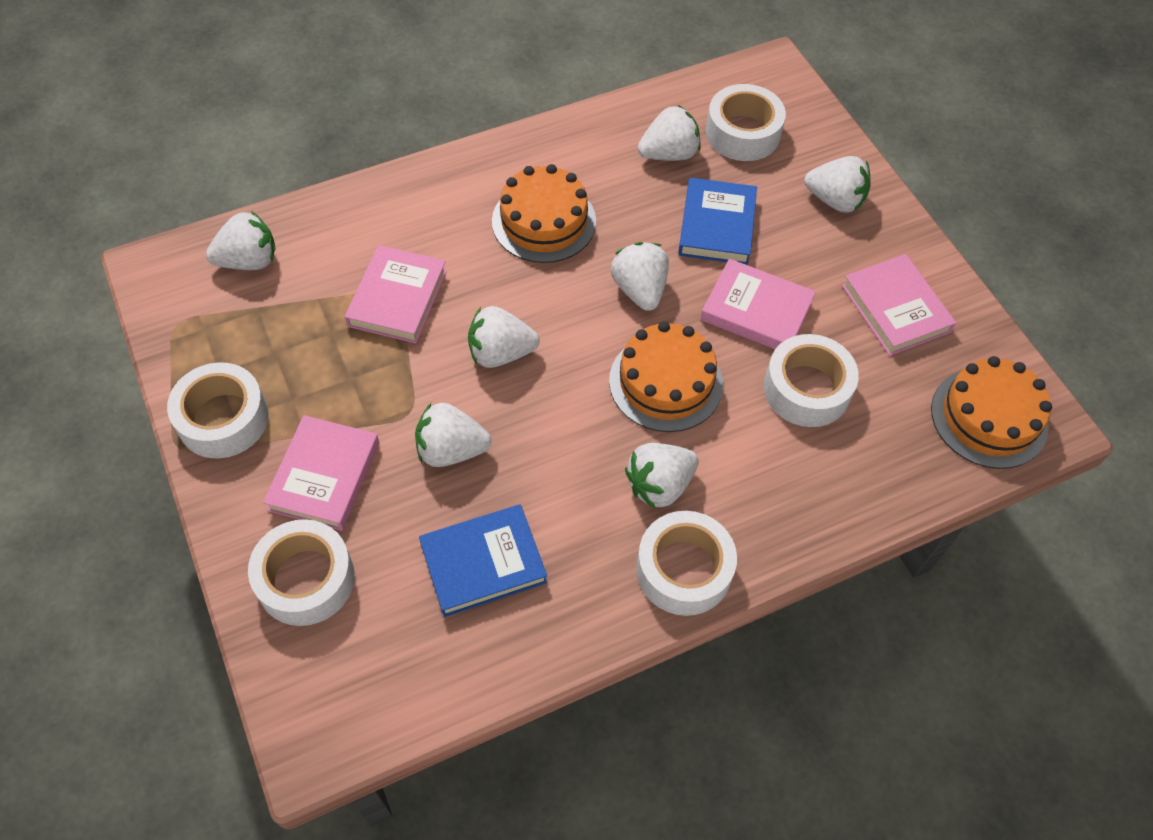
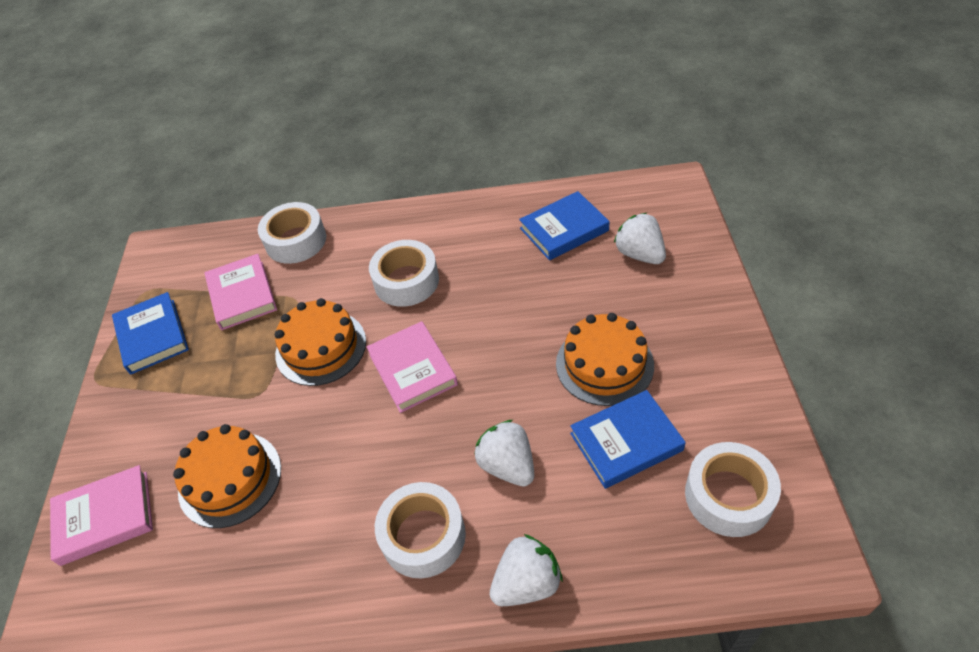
blue book: [419,504,547,617] [678,178,757,265] = 2 -> [112,292,189,374] [519,191,610,260] [570,390,686,489] = 3
pink book: [263,415,379,531] [345,245,447,343] [701,259,816,349] [842,254,956,356] = 4 -> [50,465,153,566] [205,254,277,330] [367,321,458,413] = 3
white strawberry: [206,211,276,270] [415,403,491,467] [468,306,540,368] [611,242,669,311] [625,443,699,509] [638,105,701,161] [804,156,871,213] = 7 -> [474,420,534,487] [490,534,563,606] [614,213,666,264] = 3
white tape: [167,362,269,458] [248,519,355,626] [636,511,737,616] [706,84,786,161] [764,334,859,427] = 5 -> [258,202,326,264] [369,240,439,307] [375,482,466,578] [685,442,781,537] = 4

